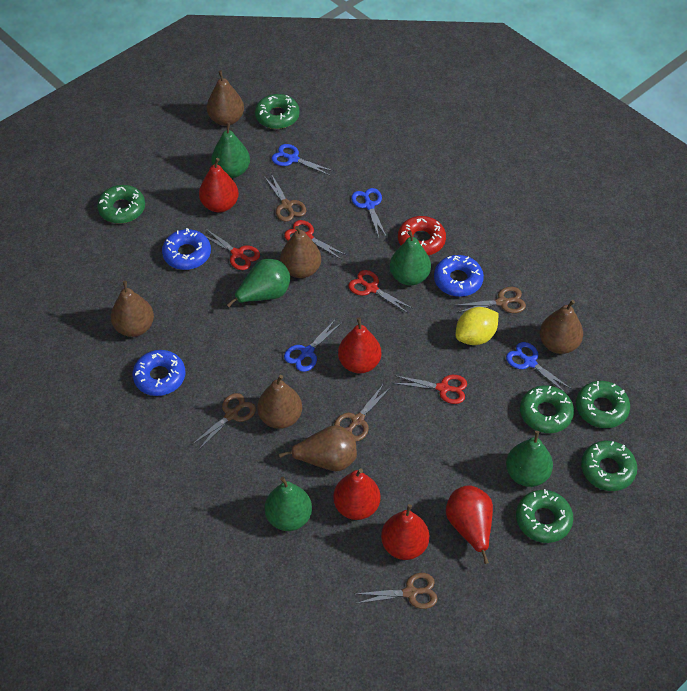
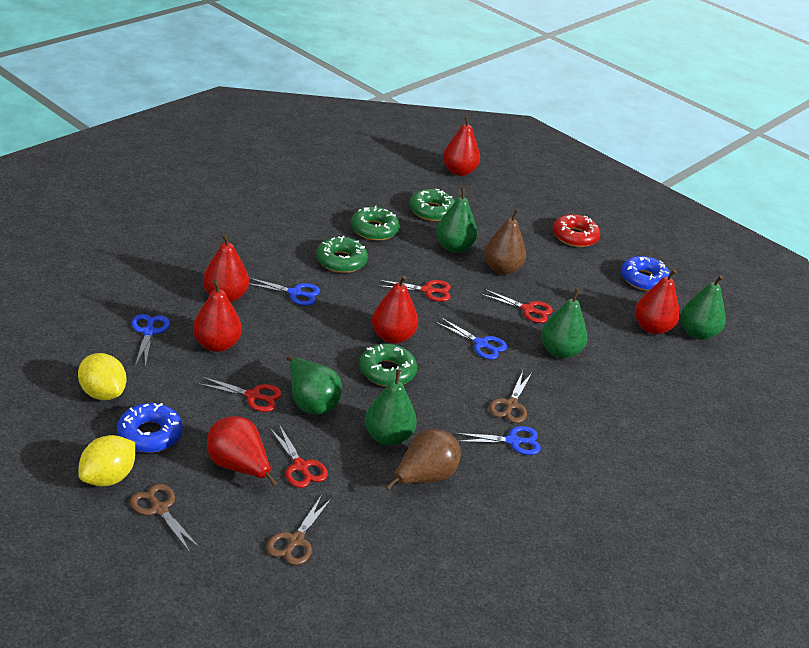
blue donut: [133,350,185,396] [162,228,211,270] [434,255,484,297] = 3 -> [117,403,183,453] [621,256,670,291] = 2
brown pear: [111,281,154,337] [207,70,244,126] [257,375,302,429] [279,425,357,471] [280,226,321,278] [540,300,583,354] = 6 -> [386,429,461,490] [484,209,526,275] = 2
brown scissors: [193,393,256,449] [265,174,306,222] [334,383,391,441] [355,573,438,609] [455,287,526,313] = 5 -> [130,484,200,552] [266,496,331,565] [489,371,532,423] = 3
green donut: [97,185,145,224] [255,94,300,129] [516,489,573,543] [520,385,574,433] [576,381,630,428] [581,441,637,491] = 6 -> [316,236,368,273] [351,206,400,241] [359,343,417,387] [409,189,455,221] = 4
red pear: [199,158,239,213] [333,469,380,520] [338,317,381,374] [381,504,429,560] [446,485,493,564] = 5 -> [193,280,242,352] [203,233,249,302] [207,416,278,487] [372,275,418,344] [443,116,480,176] [635,269,680,334] = 6
yellow lemon: [456,307,499,345] = 1 -> [78,353,127,400] [78,435,135,487] = 2

